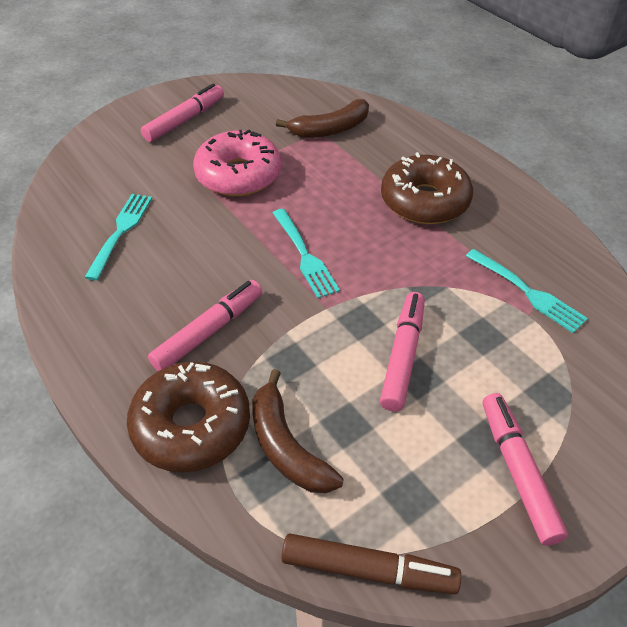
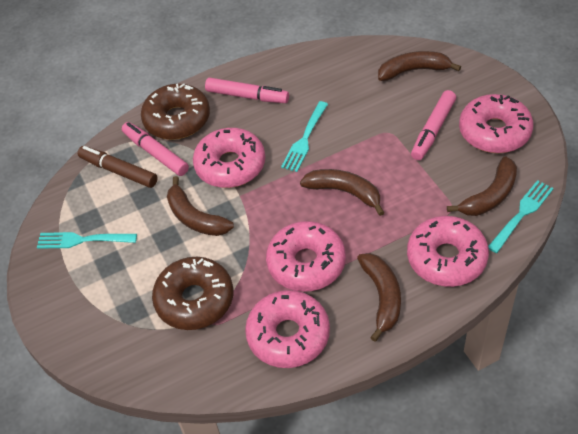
brown banana: [252,369,344,493] [276,99,369,138] = 2 -> [167,176,234,236] [300,169,385,216] [357,253,401,341] [378,51,461,81] [447,156,517,216] = 5
pink donut: [193,130,281,196] = 1 -> [193,128,265,188] [245,290,330,368] [266,221,346,292] [407,216,489,287] [459,94,533,153] = 5
pink marker: [141,83,224,142] [148,280,263,371] [380,292,425,412] [483,393,568,545] = 4 -> [122,122,189,176] [205,77,289,103] [411,90,456,160] = 3

